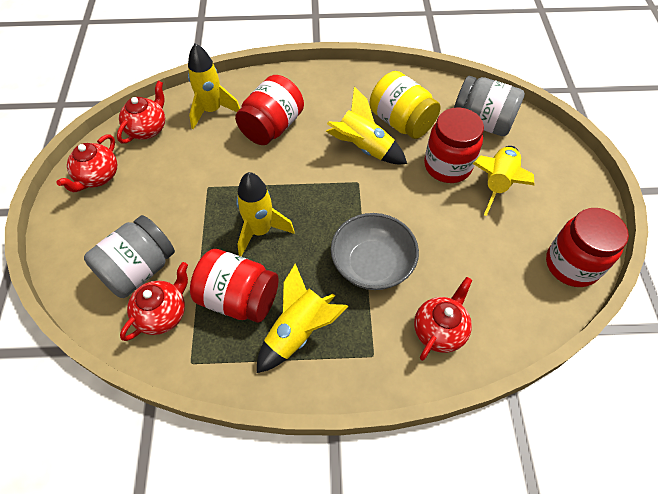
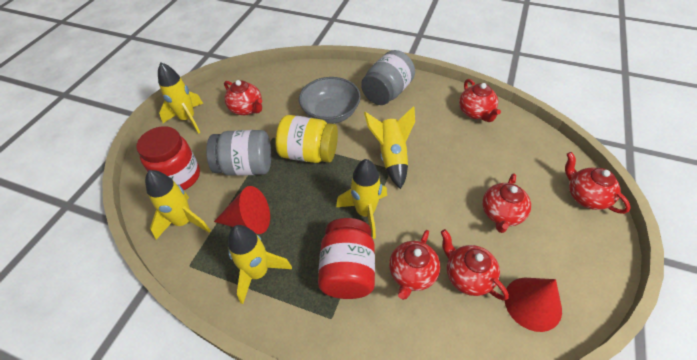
red cone: none = 0 -> [214,186,270,234] [504,278,562,332] = 2
red jar: [190,249,278,323] [235,75,304,145] [424,108,484,183] [546,208,629,287] = 4 -> [136,126,200,190] [318,218,375,299] = 2
red teapot: [56,134,117,192] [117,81,165,144] [120,262,188,341] [414,277,472,361] = 4 -> [224,80,262,115] [389,230,440,300] [441,229,509,300] [459,79,501,122] [482,173,531,233] [565,152,631,214] = 6

